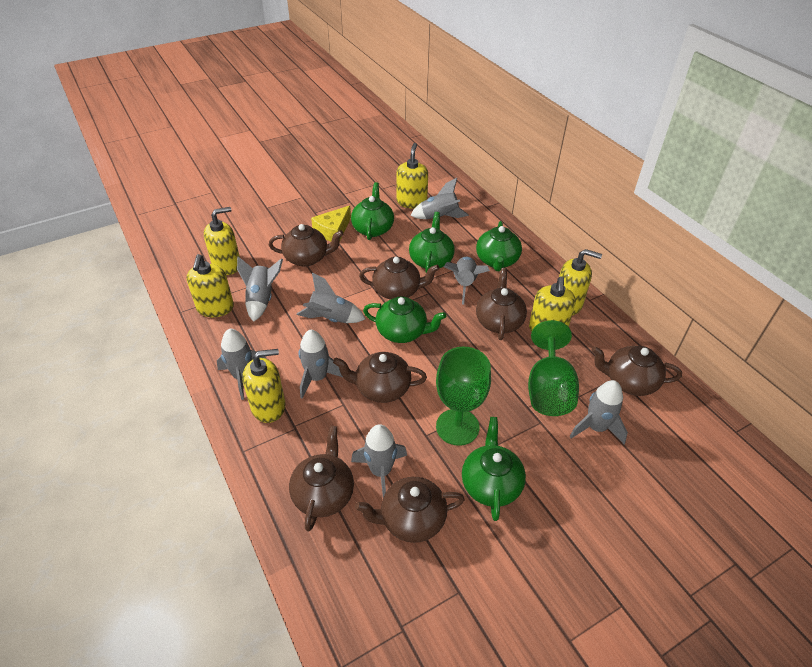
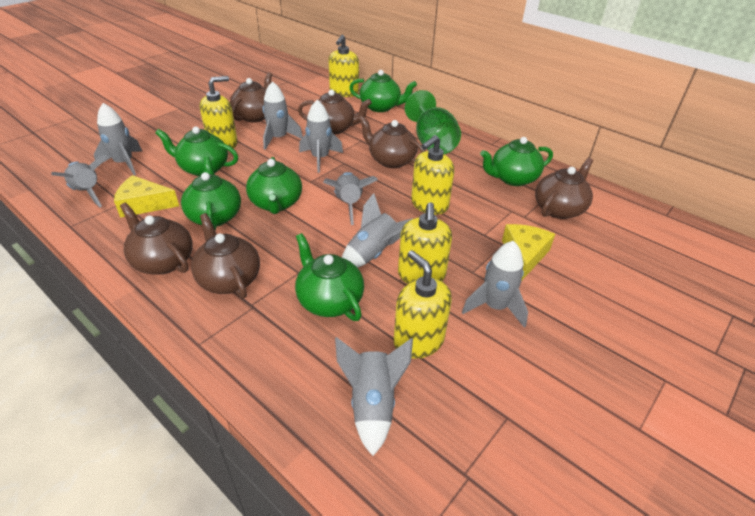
brown teapot: [269,224,344,267] [289,426,354,531] [333,352,427,403] [355,477,465,543] [359,257,440,300] [476,268,527,340] [591,346,682,396] = 7 -> [120,203,193,275] [191,213,260,299] [230,72,272,122] [298,89,372,135] [359,116,425,168] [535,158,593,219] = 6
green goblet: [436,347,491,446] [528,320,579,416] = 2 -> [405,90,461,154] = 1
green teapot: [351,182,394,240] [363,296,446,343] [409,212,455,273] [462,417,526,521] [476,221,522,271] = 5 -> [155,126,238,176] [181,156,241,230] [246,157,302,214] [295,233,364,321] [349,70,417,112] [480,137,553,186] = 6
yellow cheese: [311,205,351,242] = 1 -> [114,175,179,218] [502,224,555,280] = 2
yellow soap dispenser: [186,254,234,317] [204,207,240,275] [242,349,286,423] [396,143,428,209] [529,276,576,332] [559,249,602,315] = 6 -> [200,76,238,151] [329,35,359,97] [393,250,452,359] [398,202,452,284] [411,135,454,215] = 5

